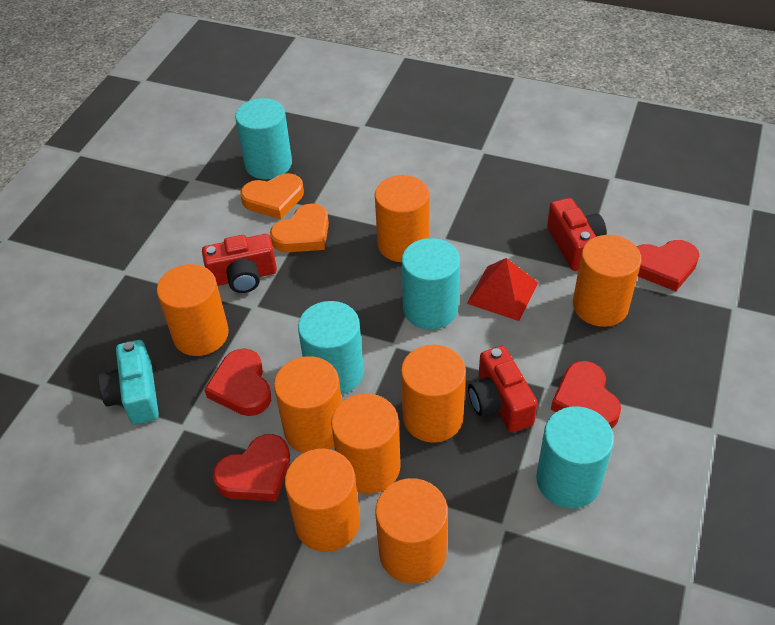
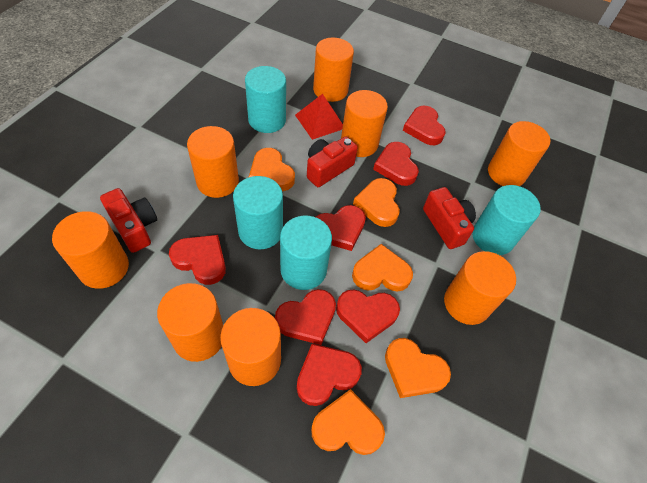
orange heart: [240,173,304,219] [270,204,329,253] = 2 -> [249,148,295,191] [311,389,385,455] [352,244,413,291] [353,178,400,227] [385,338,451,398] = 5
red heart: [204,348,271,416] [213,434,290,502] [551,361,621,429] [636,240,700,291] = 4 -> [169,235,226,285] [275,289,336,345] [297,344,362,406] [316,205,366,251] [336,290,400,343] [373,142,419,186] [403,106,446,145] = 7
turquoise camera: [98,340,159,425] = 1 -> none = 0

